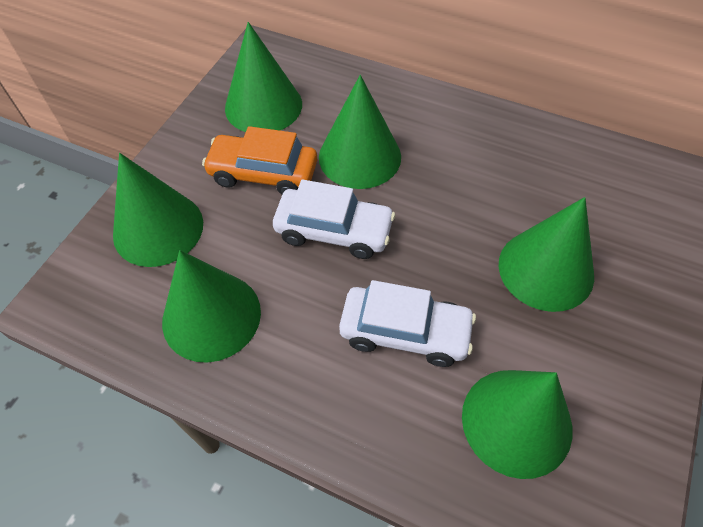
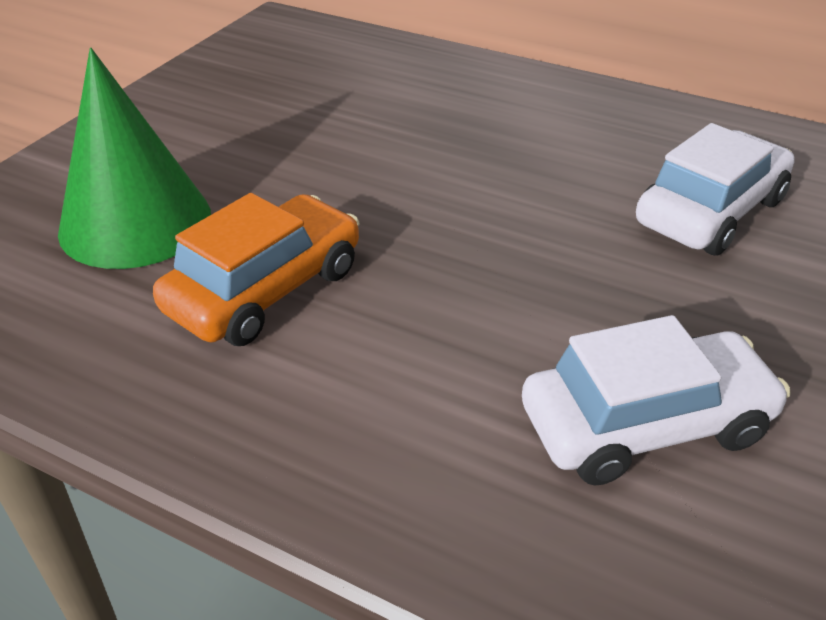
green cone: [113,153,203,267] [162,250,261,363] [225,22,302,132] [319,75,401,189] [462,370,573,479] [499,197,594,312] = 6 -> [58,48,211,269] = 1

